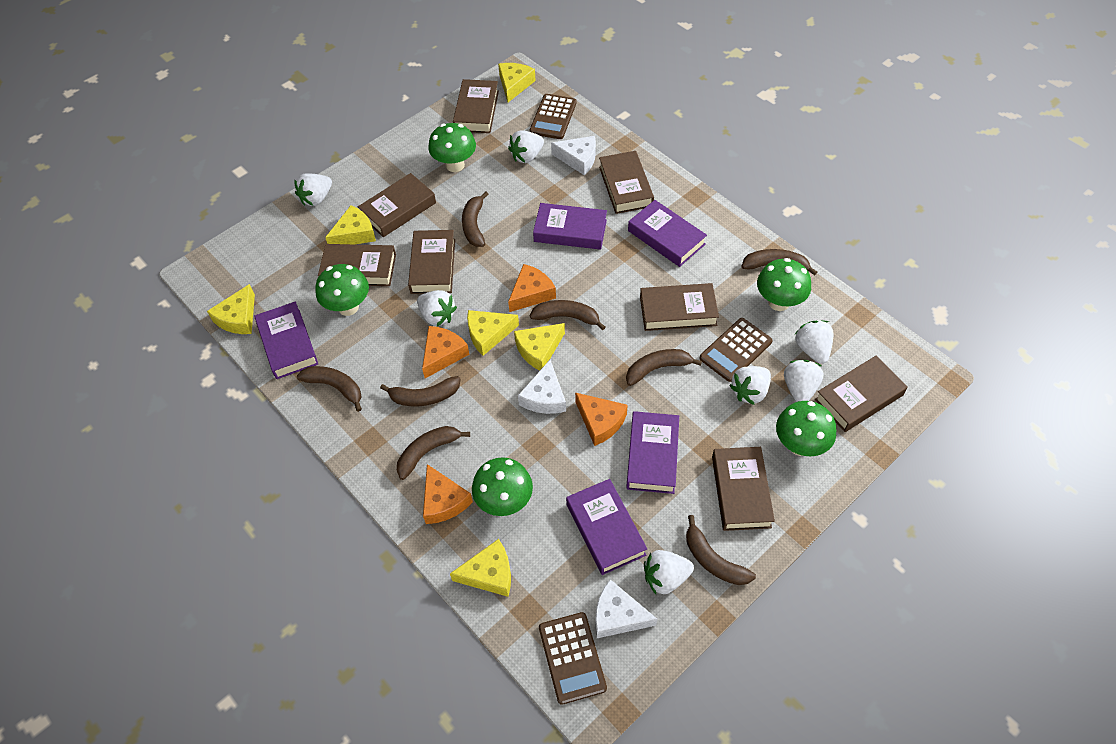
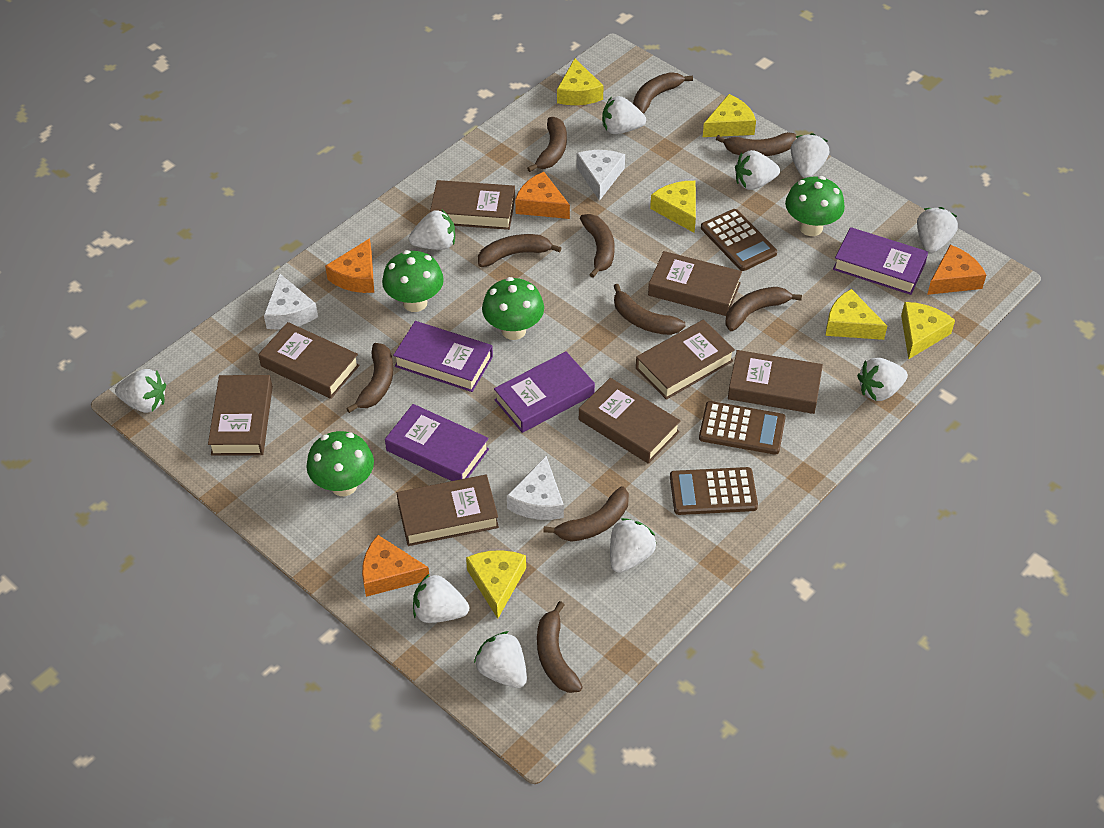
brown banana: [297,366,362,412] [380,376,460,406] [397,426,470,480] [462,191,489,247] [530,300,605,330] [626,349,702,386] [686,515,756,585] [741,249,817,275] = 8 -> [346,343,393,413] [478,234,561,267] [527,117,567,172] [537,601,583,693] [543,487,629,542] [580,214,615,278] [614,284,686,335] [633,72,693,114] [716,132,796,156] [725,287,802,331] = 10
green mushroom: [315,264,369,316] [428,123,476,172] [472,457,533,516] [757,258,811,311] [776,401,836,456] = 5 -> [306,431,374,496] [382,250,444,312] [482,277,544,340] [785,176,845,236] = 4
purple book: [254,302,318,379] [533,203,607,250] [566,479,647,575] [626,411,679,494] [628,200,707,267] = 5 -> [385,404,489,481] [393,321,493,392] [494,351,595,433] [833,227,928,295] = 4
white strawberry: [294,173,332,206] [417,290,457,326] [508,130,544,163] [644,550,694,594] [729,366,771,405] [784,360,824,402] [795,321,833,364] = 7 -> [115,369,166,413] [409,210,455,250] [413,573,469,623] [474,631,527,688] [602,96,646,134] [610,518,657,573] [735,150,780,190] [790,133,829,178] [857,358,908,401] [917,207,958,253] = 10

